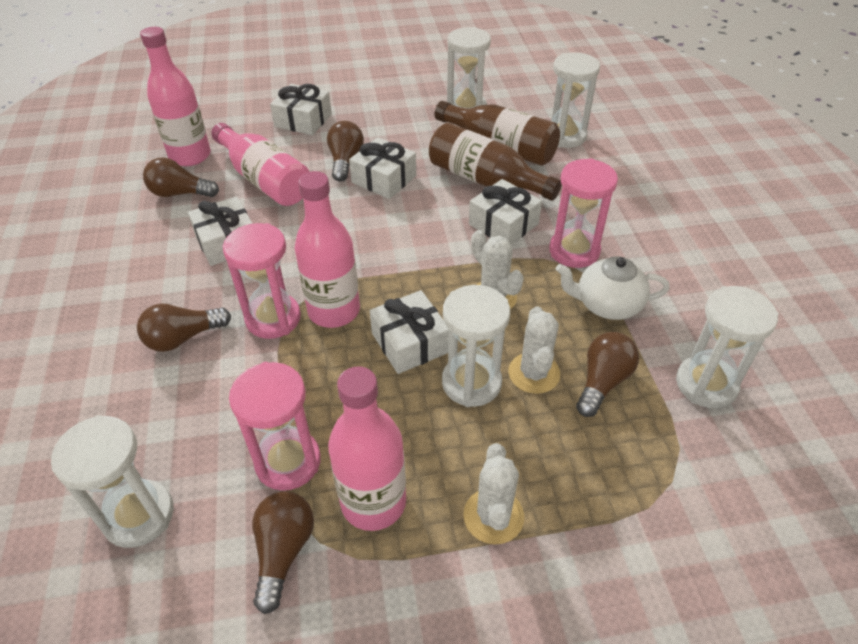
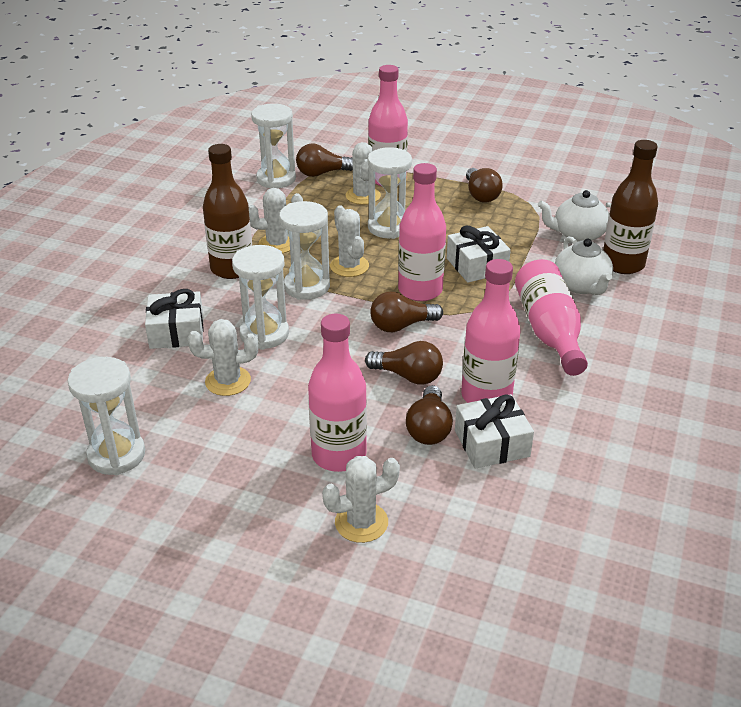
pink bottle: [140,27,211,166] [211,123,310,206] [295,171,360,328] [328,366,406,531] = 4 -> [308,314,367,472] [368,65,408,186] [398,163,446,301] [461,259,521,403] [515,259,588,376] = 5
pink hourglass: [222,223,301,339] [229,362,321,491] [549,158,618,268] = 3 -> none = 0
white cactus: [463,443,524,544] [471,230,524,309] [508,306,560,394] = 3 -> [188,319,258,396] [249,188,303,253] [322,456,400,543] [330,205,369,277] [346,142,381,205] = 5
white gift: [188,197,253,266] [270,84,332,135] [349,137,416,199] [370,290,449,374] [469,179,542,245] = 5 -> [145,289,204,349] [447,225,511,283] [455,394,534,469] = 3
white teapot: [556,256,670,320] = 1 -> [538,190,611,242] [555,236,613,295] = 2

